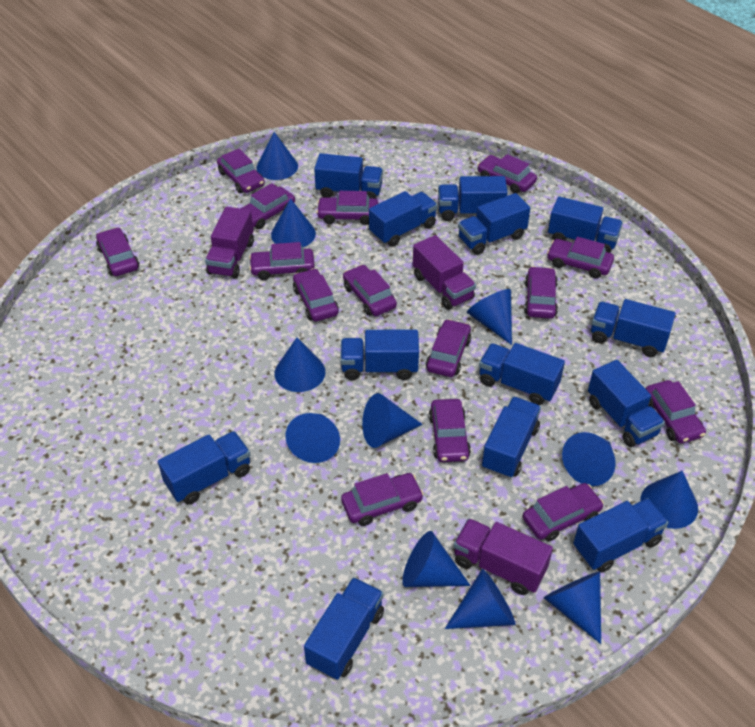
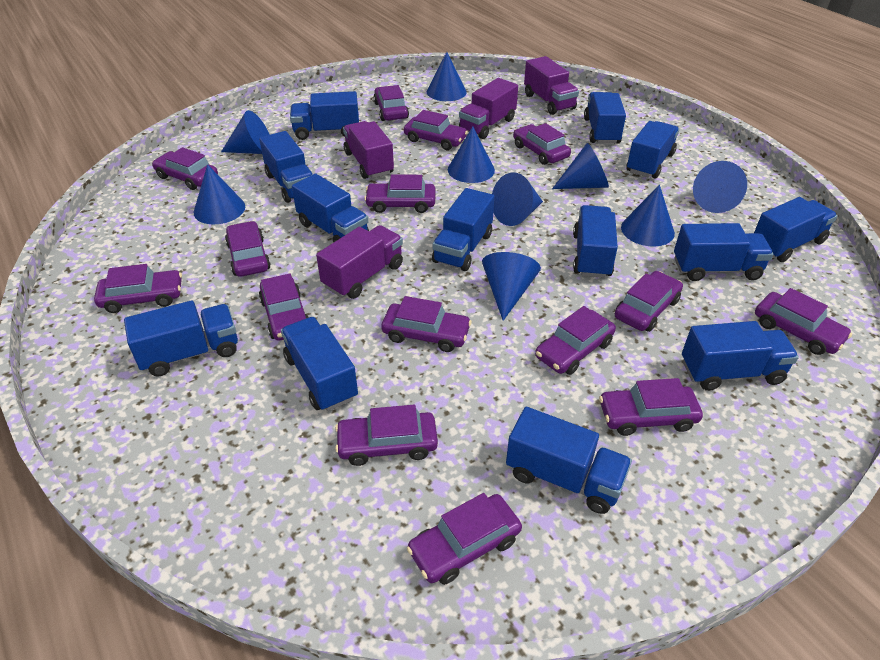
blue cone: [256,132,298,180] [271,198,316,247] [274,338,325,392] [285,413,340,463] [362,393,423,448] [402,531,471,587] [445,569,516,629] [467,289,512,345] [544,571,601,644] [562,432,616,486] [640,471,698,529] = 11 -> [194,164,245,224] [221,110,270,154] [427,52,467,101] [448,126,495,183] [482,252,541,321] [492,172,543,226] [552,143,609,189] [621,185,675,247] [693,161,747,213] = 9
purple truck: [205,207,254,278] [413,235,476,310] [454,518,553,595] = 3 -> [316,225,403,299] [343,121,394,179] [459,78,518,139] [524,56,579,115] = 4

